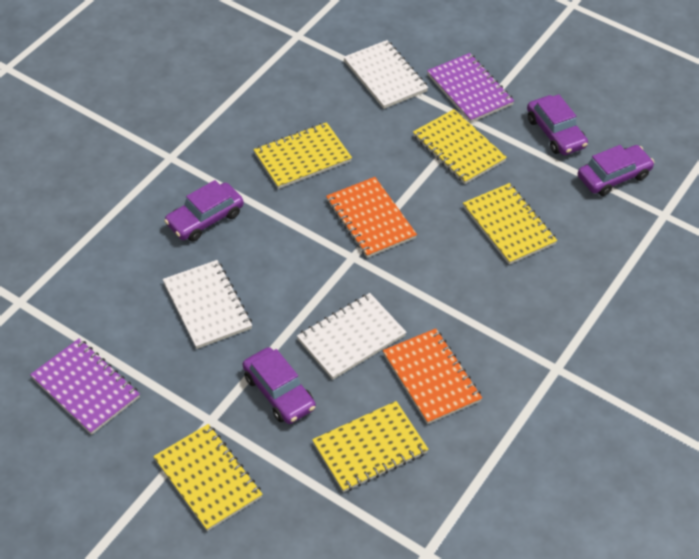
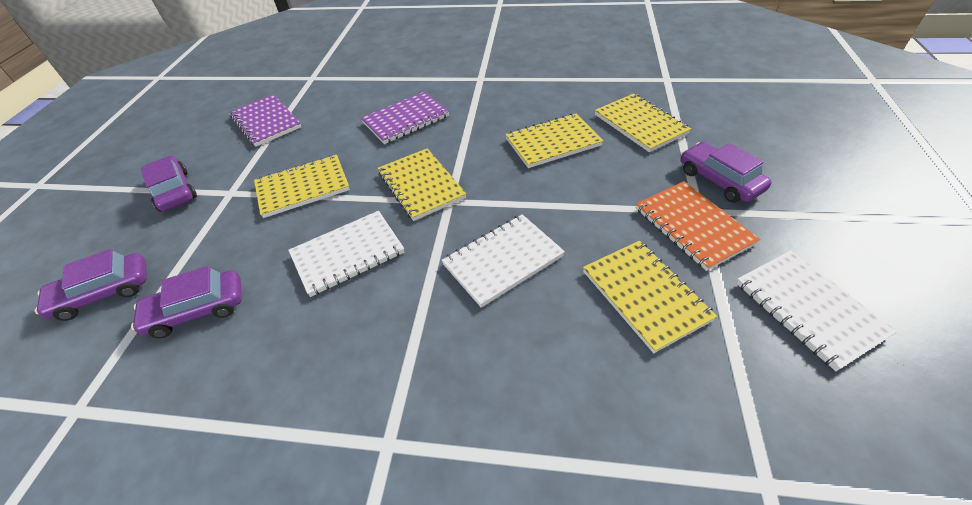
orange notebook: [326,177,417,258] [383,328,482,424] = 2 -> [636,181,760,271] = 1

